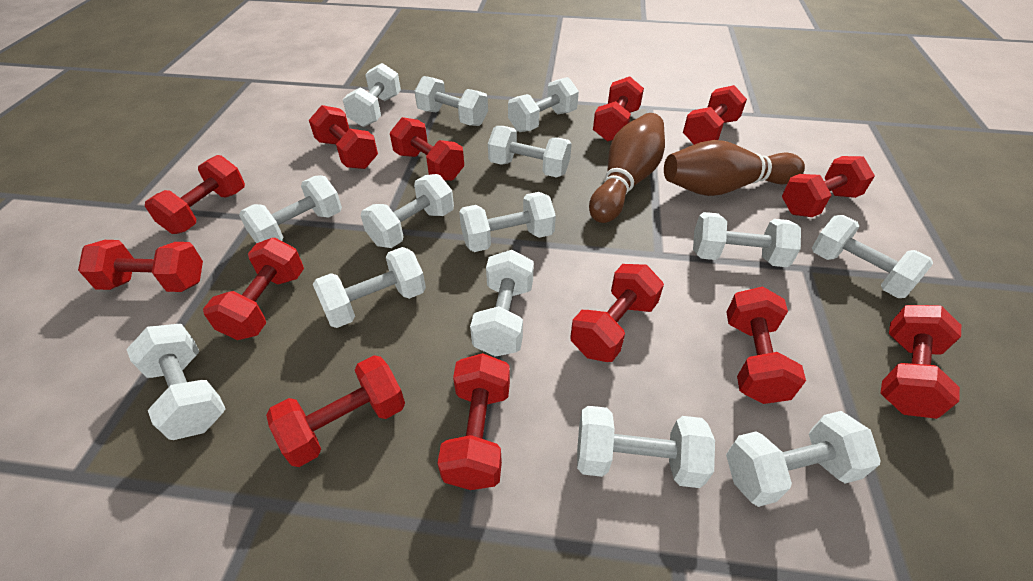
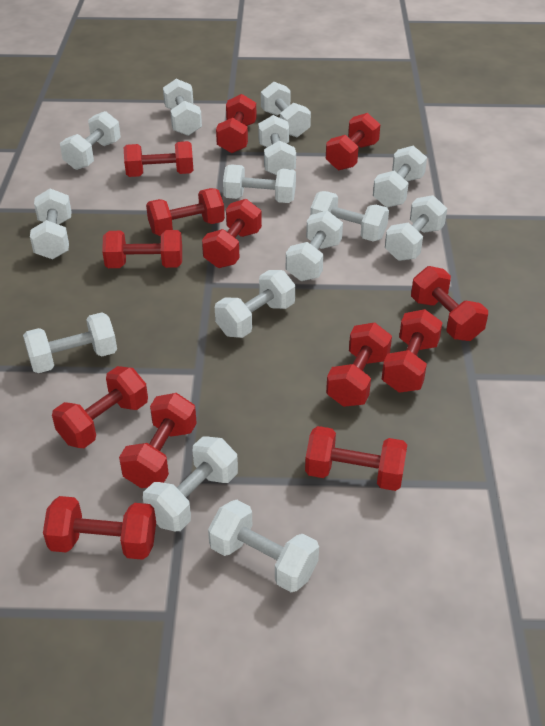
brown bowling pin: [589,113,665,223] [664,140,805,196] = 2 -> none = 0

